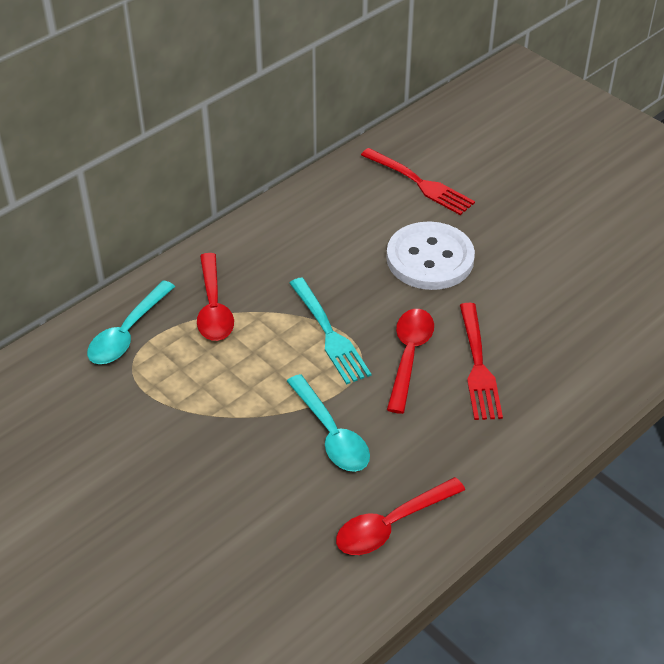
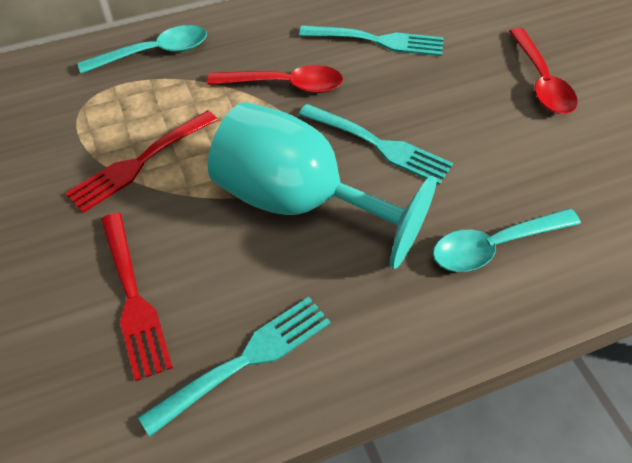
red spoon: [197,253,234,341] [336,477,465,555] [387,309,434,414] = 3 -> [207,65,343,93] [509,28,578,114] = 2
turquoise fork: [289,278,371,385] = 1 -> [138,297,331,437] [299,25,444,56] [299,104,453,185] = 3
turquoise goblet: none = 0 -> [208,102,437,269] = 1
white button: [387,221,475,290] = 1 -> none = 0

